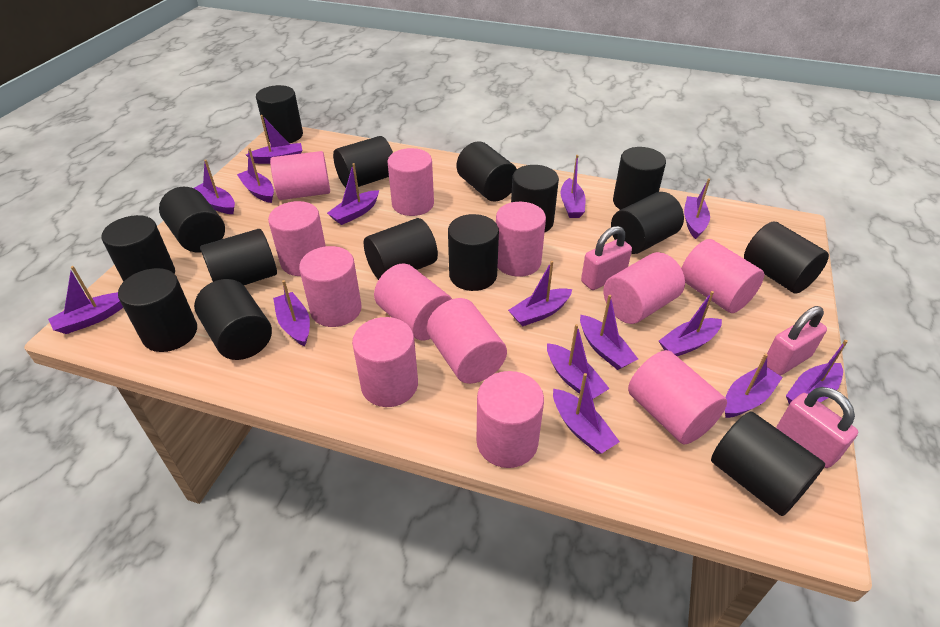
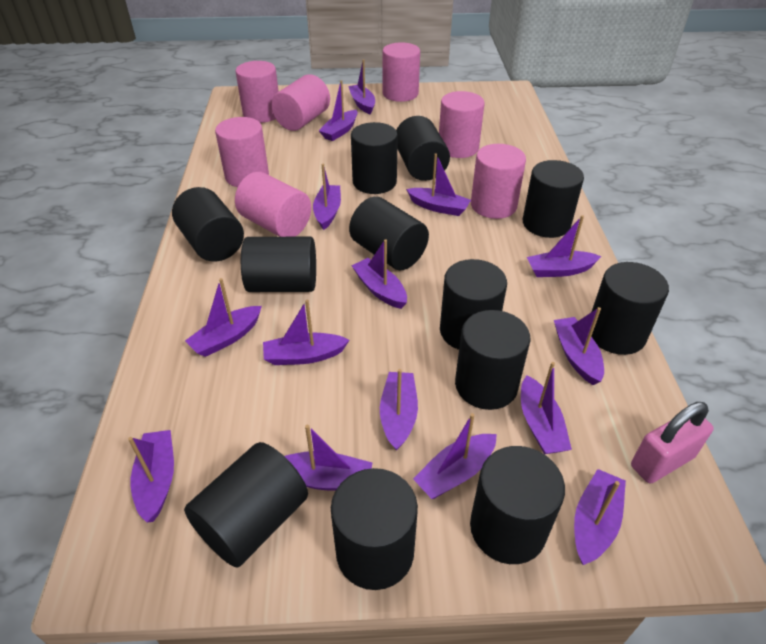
black cylinder: [101,215,175,282] [118,268,197,352] [159,187,225,252] [194,279,272,360] [200,229,277,285] [256,85,303,143] [333,136,393,188] [364,218,438,280] [448,214,499,291] [456,141,517,202] [511,165,559,232] [611,192,684,254] [613,147,666,210] [711,411,825,516] [744,221,829,294] = 15 -> [172,187,244,262] [184,442,308,568] [241,237,316,292] [331,468,418,590] [349,197,429,270] [351,122,398,194] [396,116,450,181] [440,259,507,350] [455,310,531,410] [470,446,565,564] [523,160,584,238] [591,262,669,355] = 12
pink cylinder: [268,201,326,276] [270,151,330,200] [299,246,362,327] [352,317,418,407] [374,263,452,340] [388,148,434,216] [427,298,507,384] [477,371,544,468] [496,202,546,277] [603,252,685,324] [628,350,727,444] [681,239,764,313] = 12 -> [215,117,269,187] [235,172,311,237] [236,61,279,123] [271,74,330,131] [382,42,420,102] [439,91,484,158] [471,144,526,219] = 7
pink padlock: [581,226,632,290] [767,306,827,376] [776,387,858,468] = 3 -> [631,402,714,484] = 1

